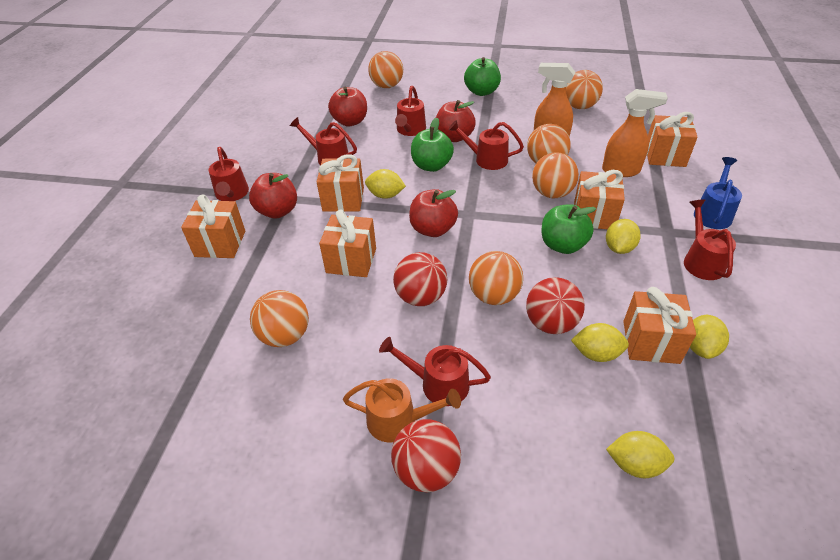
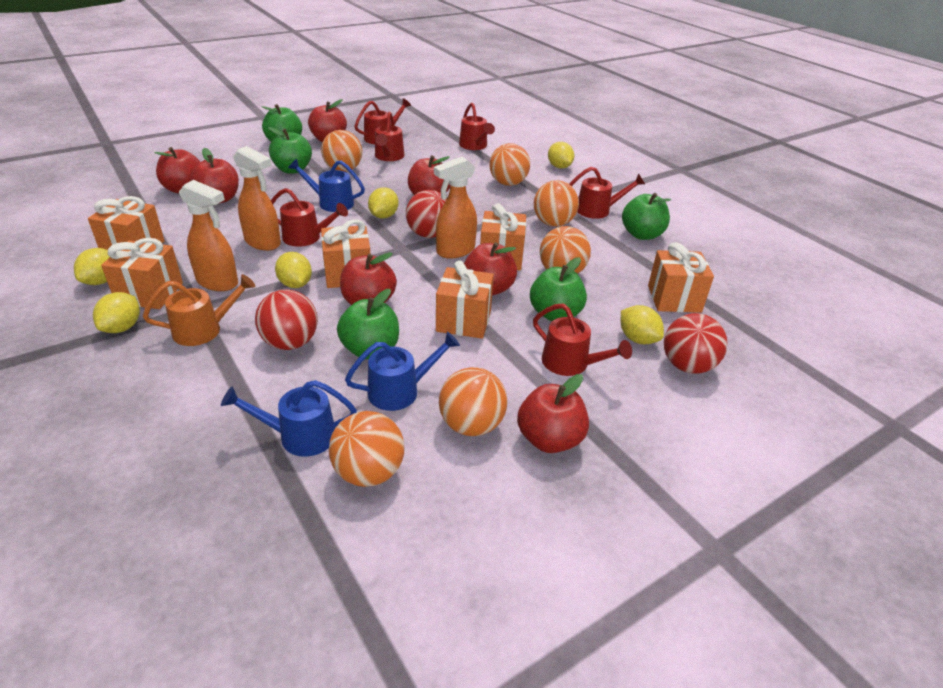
blue watering can: [694,157,742,229] = 1 -> [221,380,357,457] [288,159,365,212] [345,332,460,411] = 3
green apple: [411,118,454,172] [464,57,501,96] [541,204,596,254] = 3 -> [261,104,302,142] [268,127,312,174] [337,289,399,359] [530,257,587,321] [622,193,671,240] = 5
orange spray bottle: [534,63,575,137] [602,89,668,177] = 2 -> [179,180,238,291] [233,146,281,251] [434,156,477,259] = 3
red apple: [249,173,297,219] [328,87,367,126] [409,189,458,237] [436,100,476,142] = 4 -> [154,147,200,193] [190,148,239,204] [308,99,347,142] [340,252,397,305] [408,155,450,195] [464,242,517,295] [517,374,589,453] = 7
yellow lemon: [365,169,406,199] [571,323,629,362] [606,219,641,254] [606,431,674,478] [690,315,729,359] = 5 -> [74,248,110,285] [93,292,140,333] [275,252,312,288] [368,187,399,218] [548,142,574,168] [621,305,664,344] = 6

